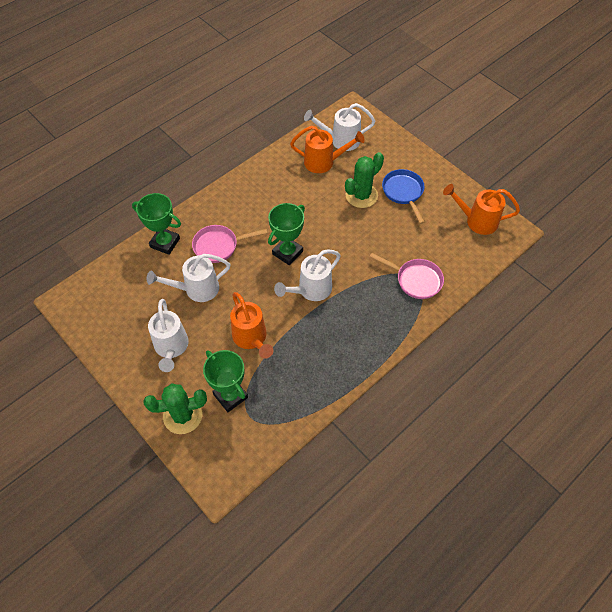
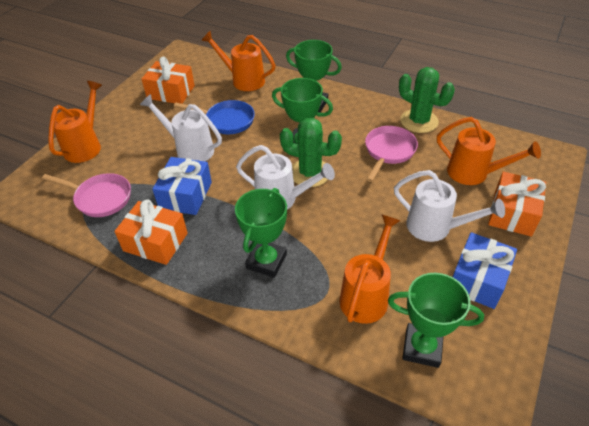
blue gift: none = 0 -> [152,157,212,215] [453,232,517,309] = 2
green trophy: [132,193,181,255] [203,350,248,412] [268,203,305,265] = 3 -> [235,188,287,278] [272,78,333,144] [286,40,342,113] [388,273,484,368] = 4
orange gift: none = 0 -> [114,199,188,265] [141,57,195,104] [488,172,546,237] = 3
orange watering can: [230,292,274,359] [290,126,365,173] [443,184,520,235] = 3 -> [48,81,102,163] [201,31,276,91] [339,214,400,324] [437,117,541,185] = 4
white watering can: [147,254,231,302] [148,299,189,372] [274,249,341,301] [304,103,375,151] = 4 -> [140,94,222,162] [236,145,335,210] [394,170,505,242] = 3

